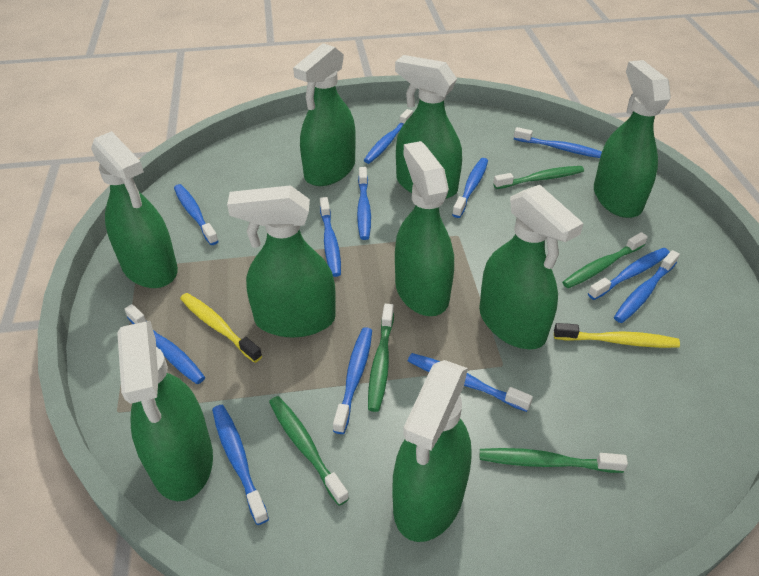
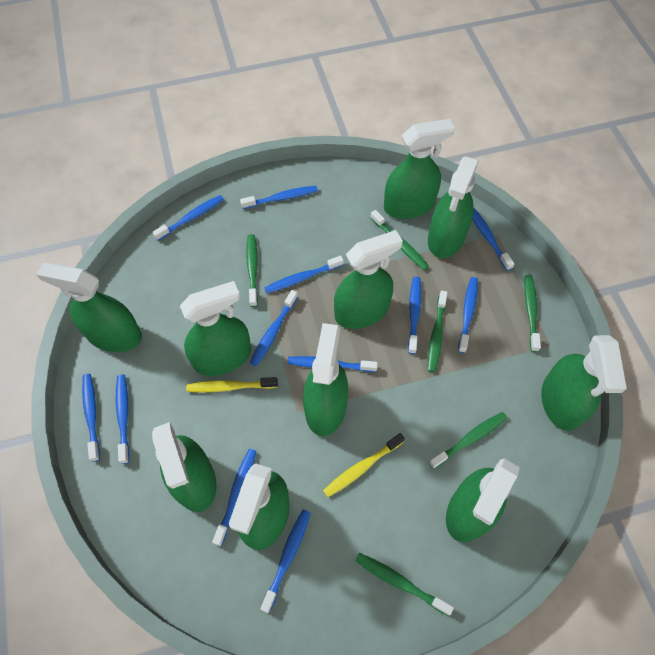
green spray bottle: [91,131,178,288] [117,321,213,501] [227,185,336,337] [293,43,356,186] [392,360,472,542] [395,55,462,199] [395,141,454,316] [479,185,584,350] [594,60,671,218] = 9 -> [36,262,142,352] [152,422,216,512] [180,281,251,376] [229,463,290,550] [303,323,348,436] [334,230,403,329] [384,119,455,219] [428,156,479,258] [446,458,520,542] [541,335,627,431] = 10
green toothbrush: [269,396,349,506] [368,304,394,412] [480,448,628,473] [493,166,584,189] [562,232,648,288] = 5 -> [246,234,258,307] [355,553,454,616] [370,210,429,270] [427,291,448,372] [429,412,507,469] [524,274,541,352] = 6

